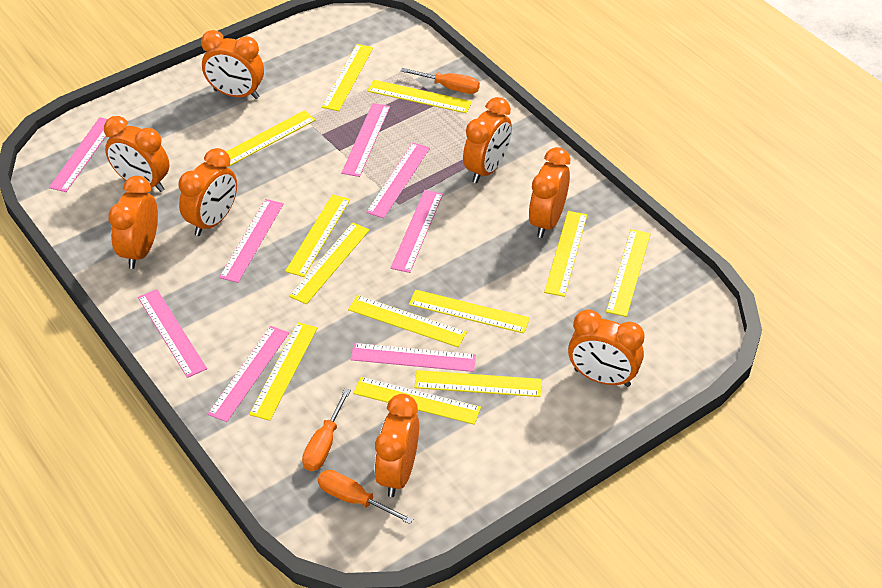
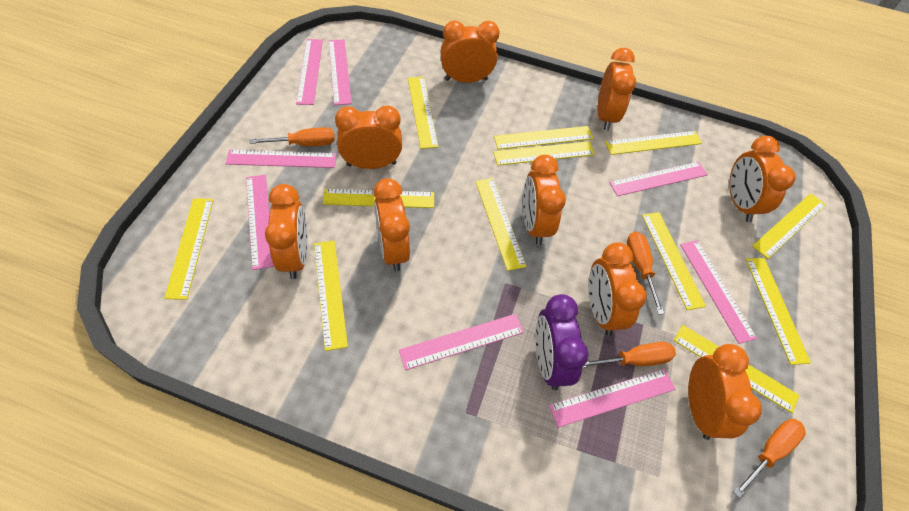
orange clock: [104,116,170,192] [108,176,158,269] [178,148,237,236] [201,30,264,99] [375,394,419,497] [463,97,512,183] [529,147,570,238] [568,309,645,387] = 8 -> [265,184,308,279] [335,105,402,169] [373,178,410,272] [440,21,500,83] [523,155,566,245] [589,242,647,336] [597,48,636,131] [688,344,762,440] [729,136,796,222] = 9
orange screwdriver: [302,388,351,471] [318,470,413,524] [401,68,480,94] = 3 -> [249,127,335,146] [582,342,676,368] [627,232,664,315] [734,419,806,498] = 4
purple clock: none = 0 -> [535,294,589,390] = 1

